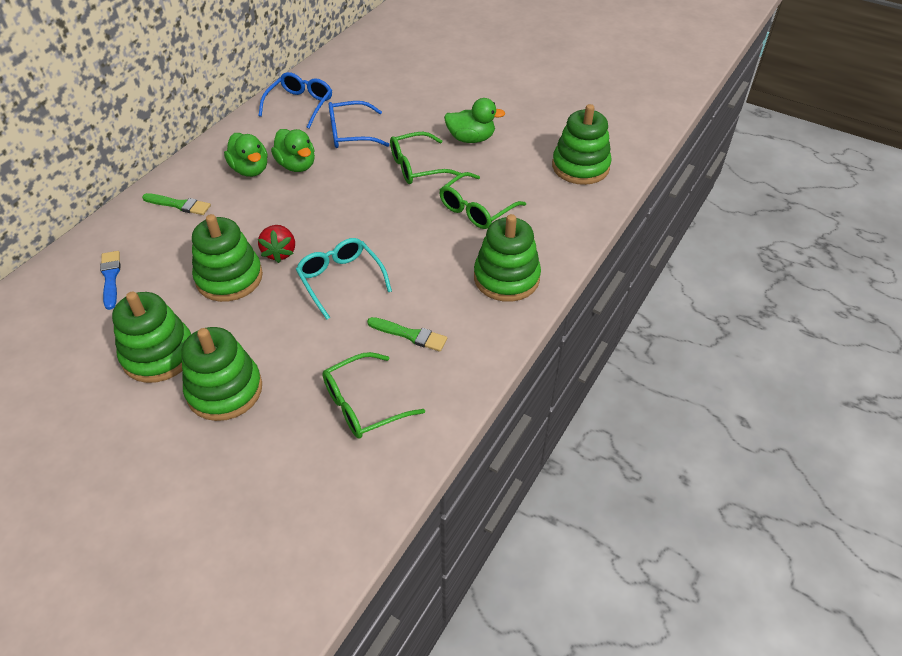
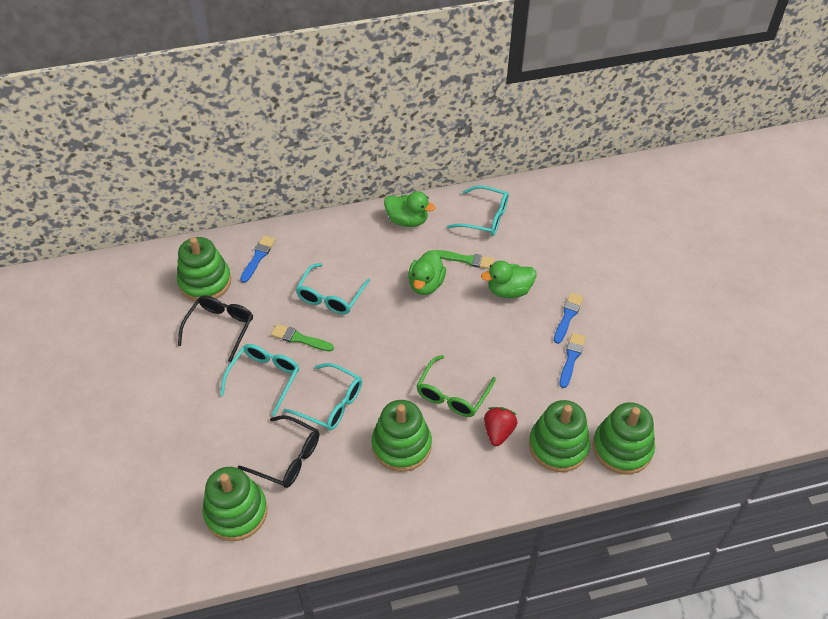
black glasses: none = 0 -> [178,296,253,362] [238,415,319,488] = 2
blue brush: [100,251,120,310] = 1 -> [240,236,275,283] [554,293,584,344] [559,333,586,388] = 3
blue glasses: [258,72,332,128] [328,101,390,148] = 2 -> none = 0
green glasses: [322,352,425,439] [390,132,461,184] [440,172,526,229] = 3 -> [417,355,496,417] = 1
turquoise glasses: [296,238,392,320] = 1 -> [220,344,299,416] [283,363,362,431] [295,263,370,314] [447,185,509,236] = 4

